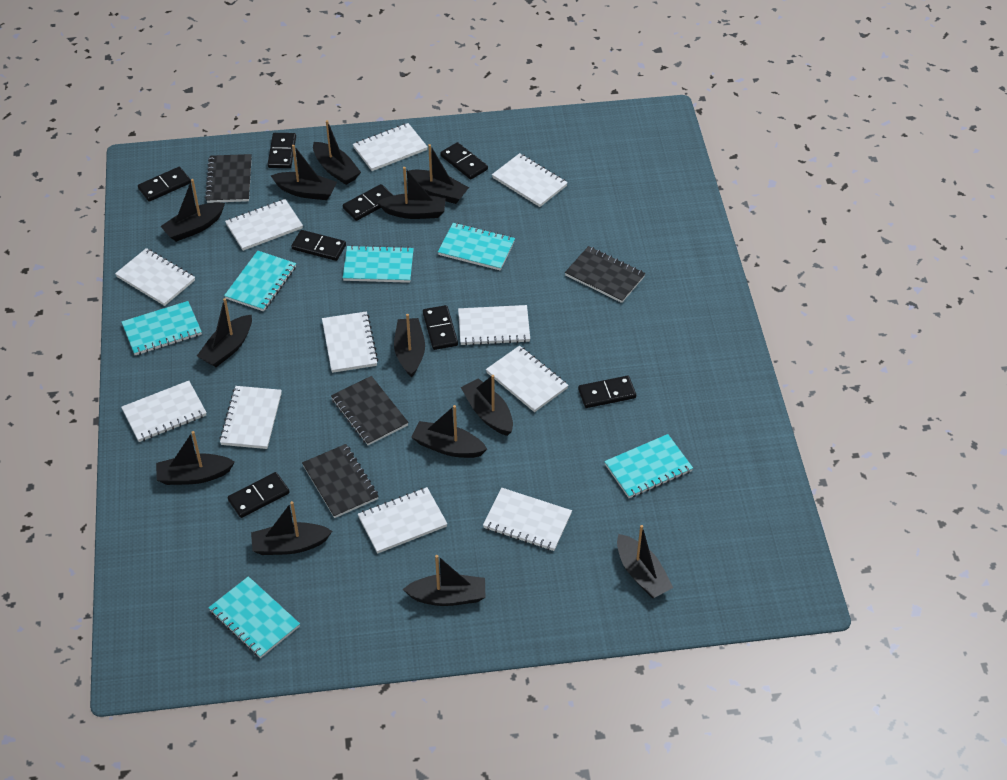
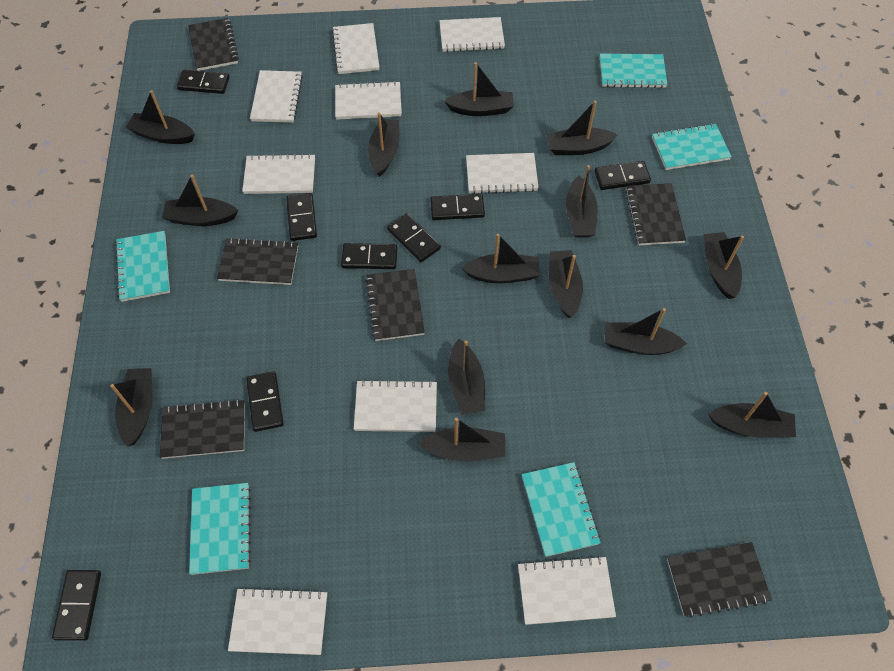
black boat: [156,431,235,485] [160,179,225,242] [197,298,252,367] [251,501,332,555] [271,145,337,200] [313,120,361,185] [377,167,446,219] [394,314,425,378] [403,555,485,606] [406,144,469,204] [412,405,487,458] [461,375,513,436] [617,525,673,598] = 13 -> [110,368,153,447] [126,90,195,144] [162,175,238,226] [368,112,399,177] [418,418,505,461] [444,62,514,116] [448,339,485,414] [462,234,540,283] [546,101,618,155] [549,250,583,318] [566,165,598,238] [604,308,687,355] [703,232,744,299] [708,392,796,438] = 14
black notebook: [205,154,252,203] [302,444,379,518] [331,376,409,445] [565,246,646,303] = 4 -> [160,399,245,459] [188,18,239,71] [217,238,298,285] [365,269,425,341] [625,183,686,245] [667,542,772,618] = 6
turquoise notebook: [122,301,202,355] [208,576,300,658] [224,251,296,312] [343,245,414,283] [438,223,515,271] [604,434,693,498] = 6 -> [115,231,170,302] [189,483,251,575] [522,462,601,557] [600,53,668,88] [652,123,732,170] = 5
white notebook: [115,248,195,306] [121,381,207,442] [219,386,282,449] [225,199,303,251] [322,311,378,373] [353,123,427,171] [358,487,447,554] [458,305,530,346] [483,488,572,551] [486,345,568,412] [492,153,568,207] = 11 -> [228,587,327,655] [242,154,315,194] [250,70,303,123] [332,23,379,74] [335,81,402,120] [354,379,437,432] [439,17,505,52] [466,153,539,194] [518,556,616,625] = 9

